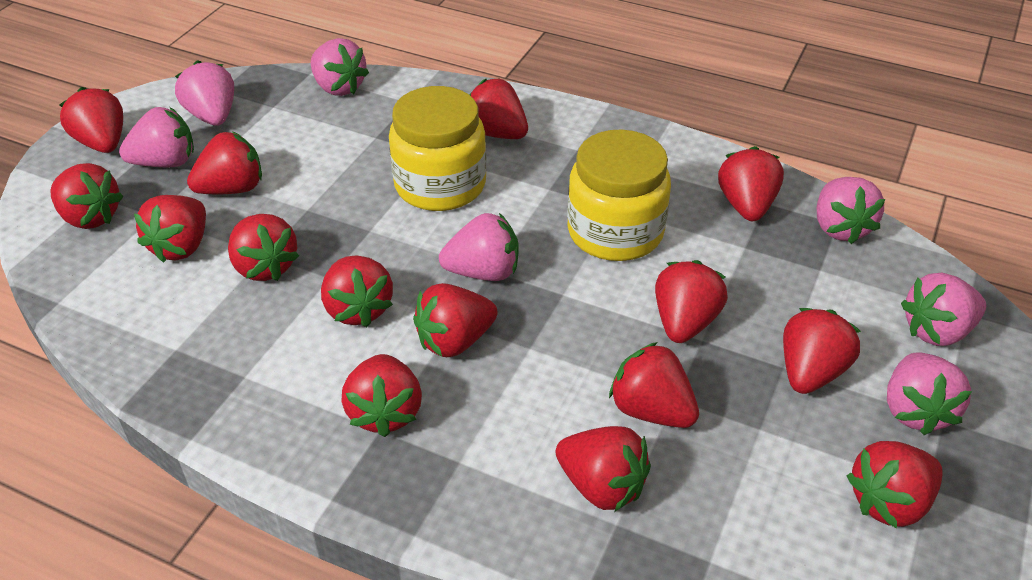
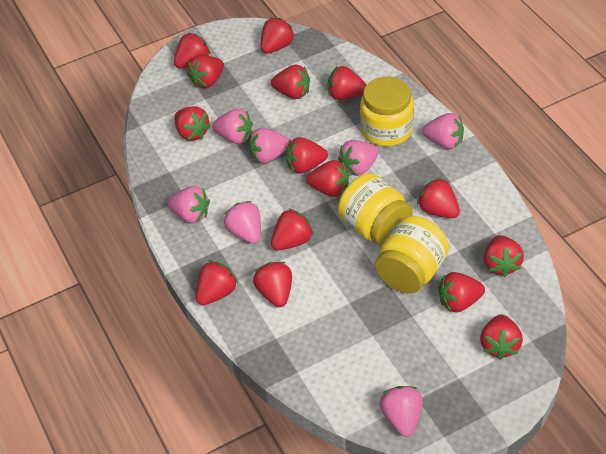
yellow jar: [389,86,487,211] [567,130,671,261] = 2 -> [338,173,413,246] [360,76,414,146] [375,216,449,294] = 3

